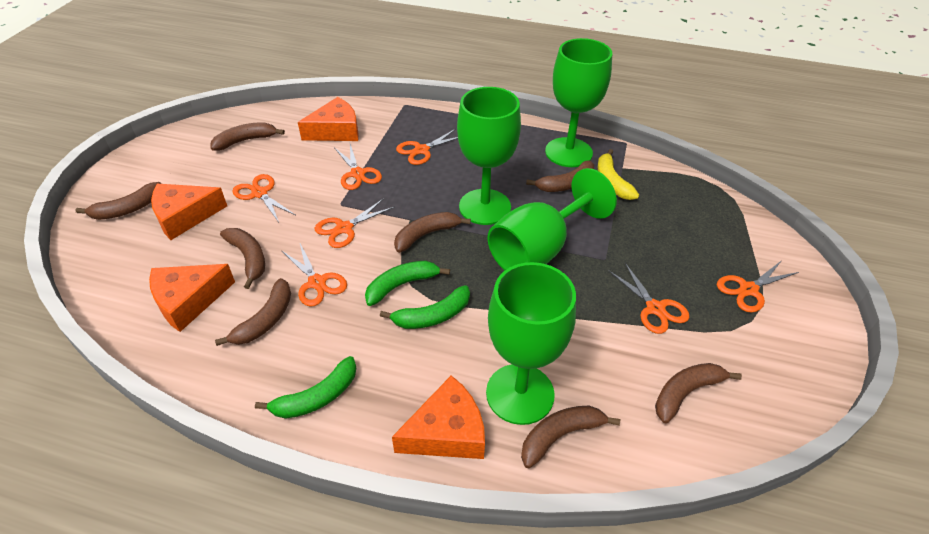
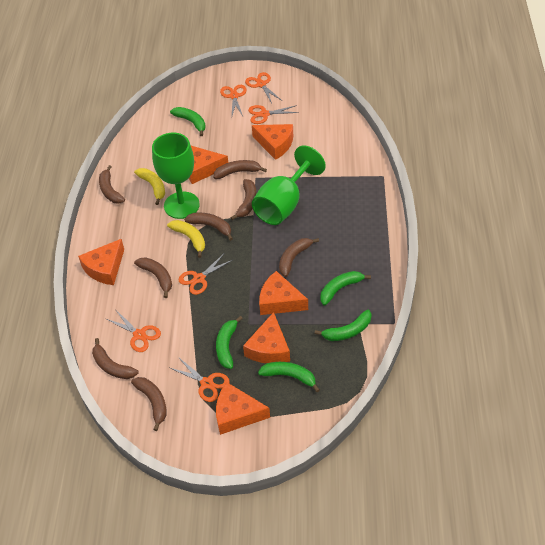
green banana: [255,356,356,419] [365,261,450,306] [380,285,470,329] = 3 -> [170,107,206,136] [216,316,243,369] [258,362,320,392] [314,310,372,341] [321,271,371,306] = 5
green goblet: [457,87,521,225] [486,262,576,425] [487,168,617,270] [545,38,612,167] = 4 -> [152,133,200,219] [252,146,326,225] = 2
orange cheese: [149,264,235,332] [151,184,227,240] [298,97,359,141] [392,375,485,459] = 4 -> [78,239,124,285] [189,146,228,184] [216,382,270,435] [243,312,290,363] [252,124,293,160] [259,271,308,315] = 6
orange scissors: [232,174,295,222] [282,244,347,307] [315,198,395,248] [335,144,382,190] [396,129,458,165] [609,263,689,334] [717,260,799,313] = 7 -> [106,309,161,352] [170,357,230,402] [179,254,232,295] [220,85,247,116] [245,72,281,103] [248,105,299,124] = 6
yellow banana: [597,149,639,200] = 1 -> [134,168,165,205] [167,220,205,258] = 2

